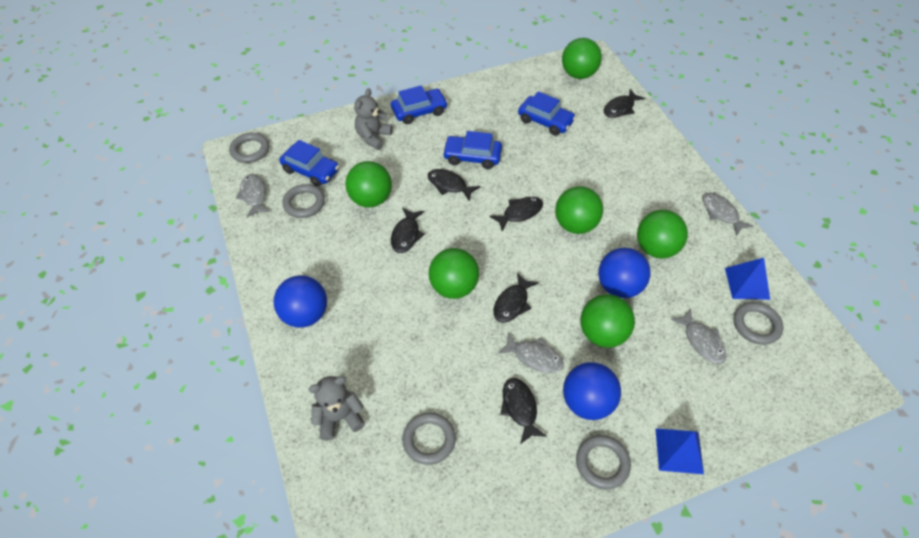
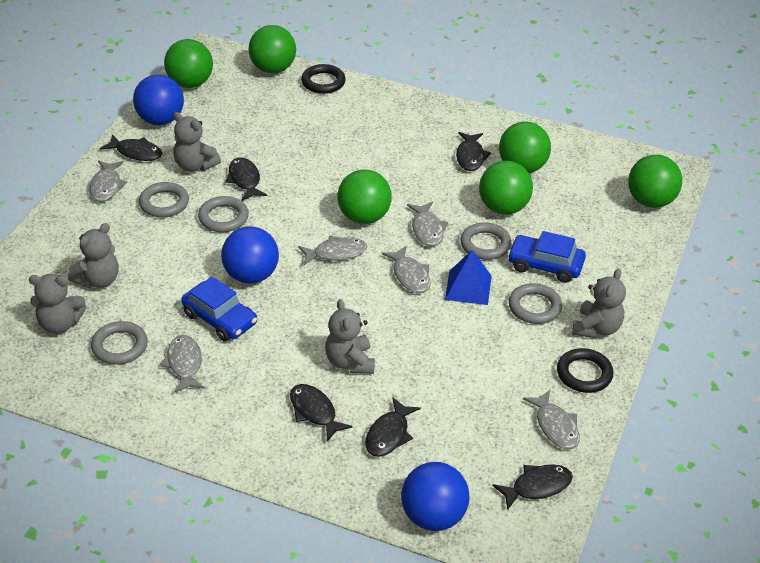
black ring: none = 0 -> [301,64,346,94] [557,348,613,393] = 2
blue car: [279,140,339,187] [391,86,448,124] [442,131,502,169] [518,91,576,136] = 4 -> [181,277,257,341] [508,231,586,283] = 2
blue pyramid: [655,428,704,474] [725,258,770,300] = 2 -> [445,250,492,305] = 1
grey fish: [236,174,270,217] [498,333,564,373] [670,309,727,364] [703,192,754,236] = 4 -> [89,160,127,202] [161,335,205,393] [298,236,367,265] [382,246,431,293] [407,202,448,246] [523,390,580,449] = 6
grey teddy bear: [309,376,365,441] [354,89,393,150] = 2 -> [29,274,86,334] [68,223,119,288] [173,112,221,172] [325,299,375,374] [572,269,626,338] = 5

